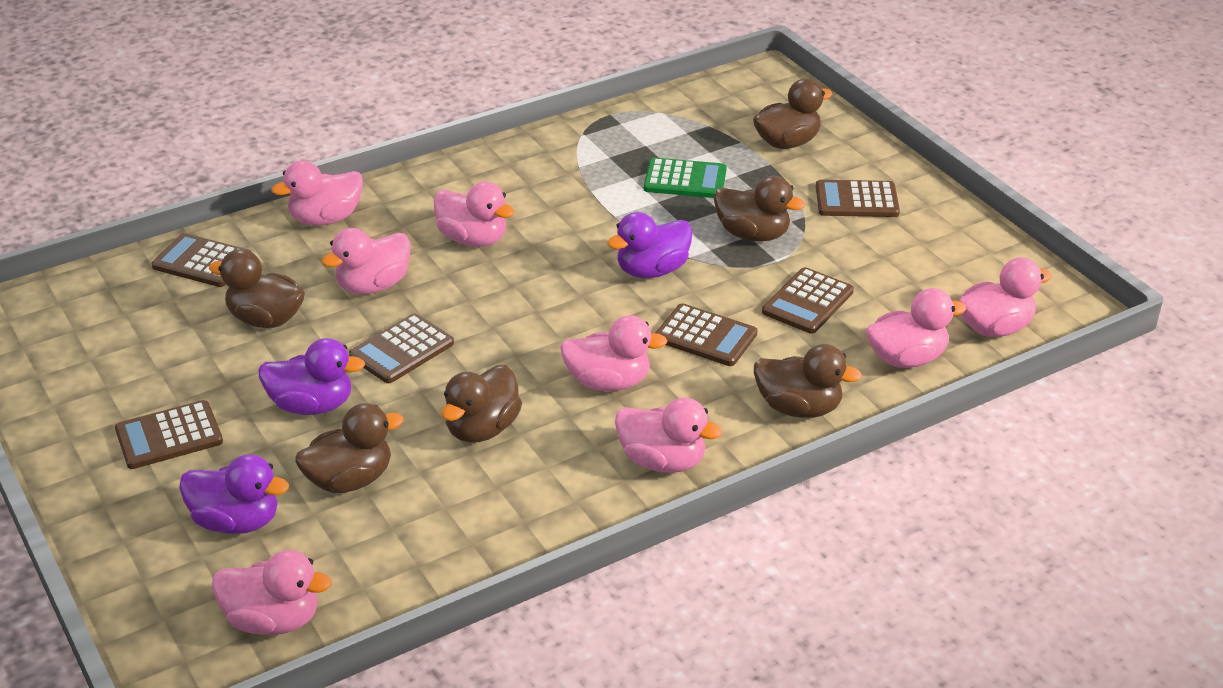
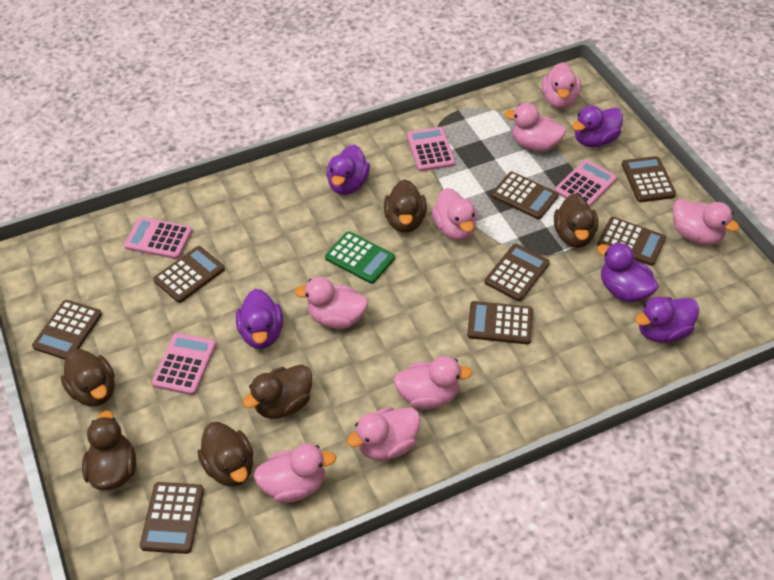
brown calculator: [115,400,223,469] [152,233,252,287] [349,313,454,383] [655,303,757,366] [762,267,854,334] [816,180,900,217] = 6 -> [32,300,102,360] [140,482,204,554] [153,246,225,303] [467,301,533,344] [485,244,550,301] [491,172,559,219] [597,217,666,266] [622,156,676,202] = 8
pink calculator: none = 0 -> [124,217,192,259] [152,333,216,395] [407,127,455,172] [555,160,617,207] = 4
purple duck: [179,454,289,534] [258,338,365,415] [607,212,692,278] = 3 -> [236,289,283,349] [327,145,370,195] [572,105,623,147] [597,243,659,302] [635,297,700,343] = 5

